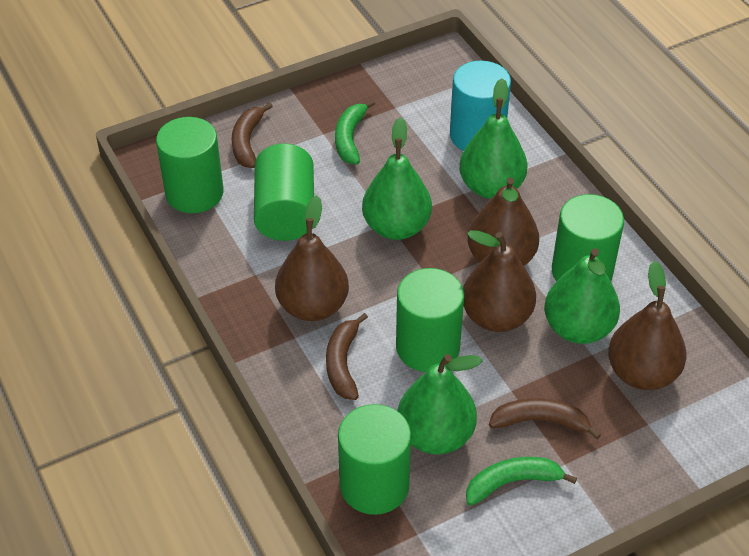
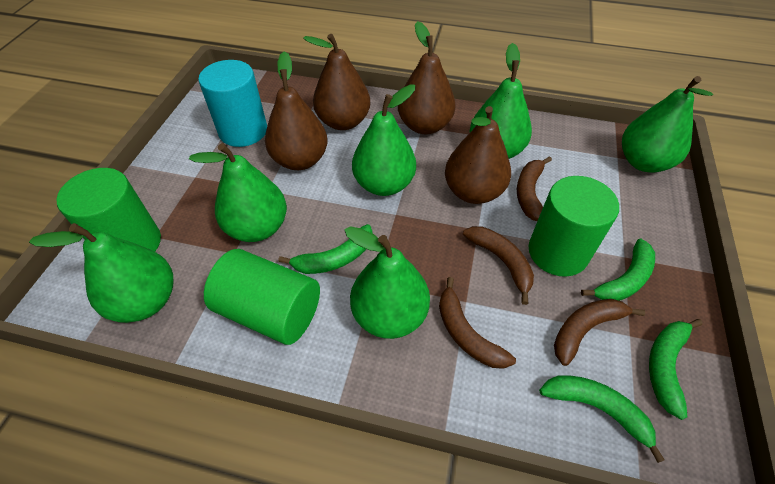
brown banana: [232,103,273,168] [326,313,368,400] [489,398,601,439] = 3 -> [439,277,516,369] [463,226,534,305] [517,156,552,221] [554,299,645,366] = 4
green banana: [335,100,375,164] [466,457,577,506] = 2 -> [279,224,373,274] [539,375,665,463] [581,239,655,301] [649,319,703,420] = 4
green cylinder: [156,117,223,213] [254,144,314,241] [338,404,411,515] [396,268,464,372] [552,194,624,282] = 5 -> [56,168,161,252] [204,249,320,345] [528,176,619,277] = 3
green pear: [362,117,432,240] [398,354,483,454] [459,78,528,199] [544,248,620,344] = 4 -> [29,223,173,323] [189,143,287,242] [345,226,430,339] [352,84,416,196] [470,43,532,159] [622,76,713,173] = 6

